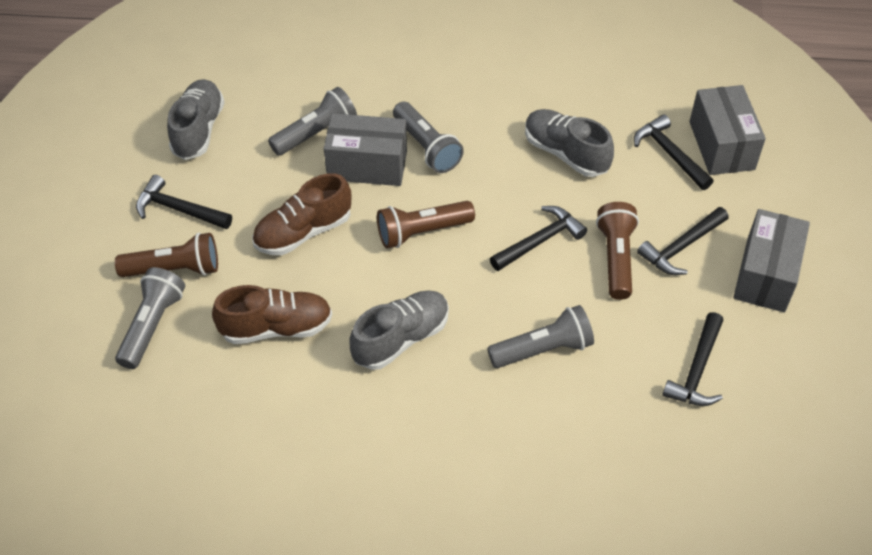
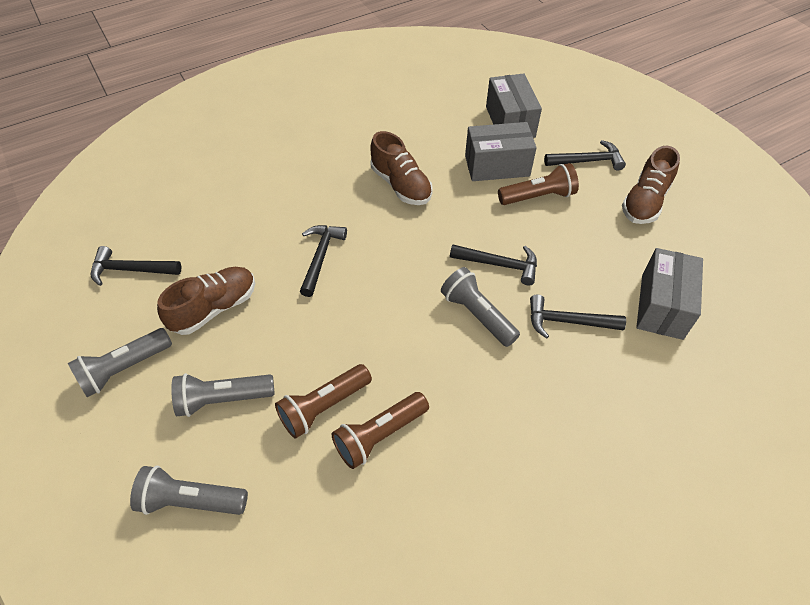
brown shoe: [212,285,332,344] [252,173,351,255] = 2 -> [157,267,255,335] [370,131,433,205] [622,146,680,224] = 3
grey shoe: [167,79,225,160] [350,291,449,370] [525,109,614,177] = 3 -> none = 0

